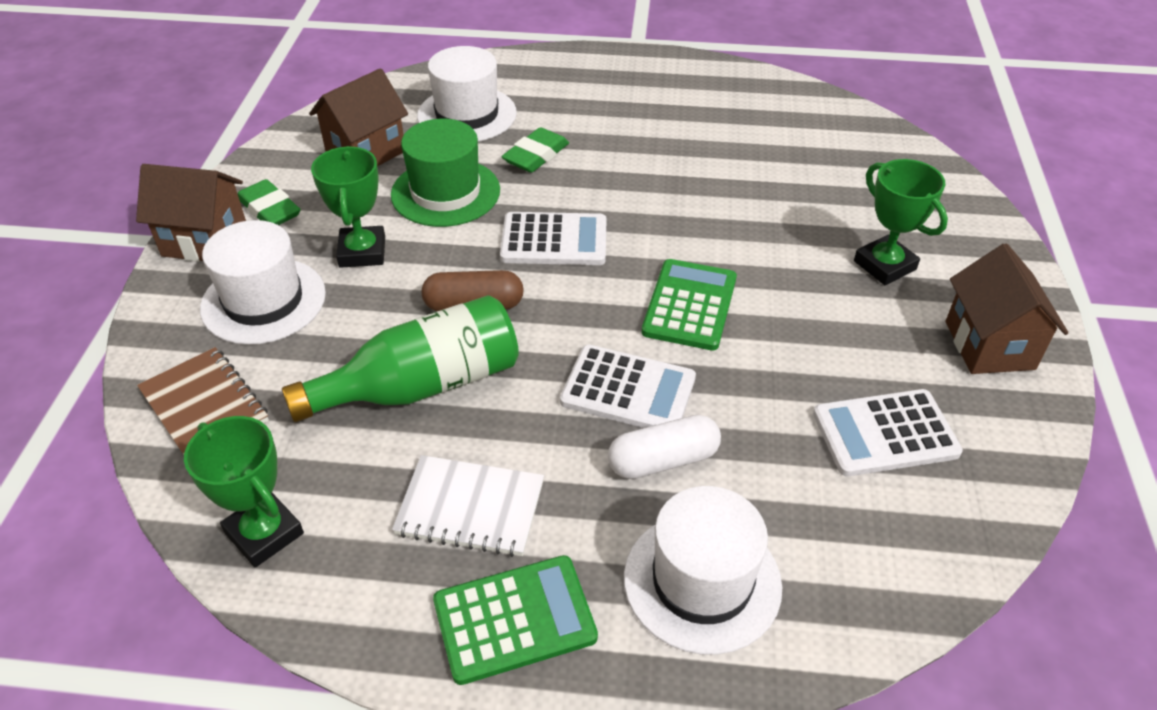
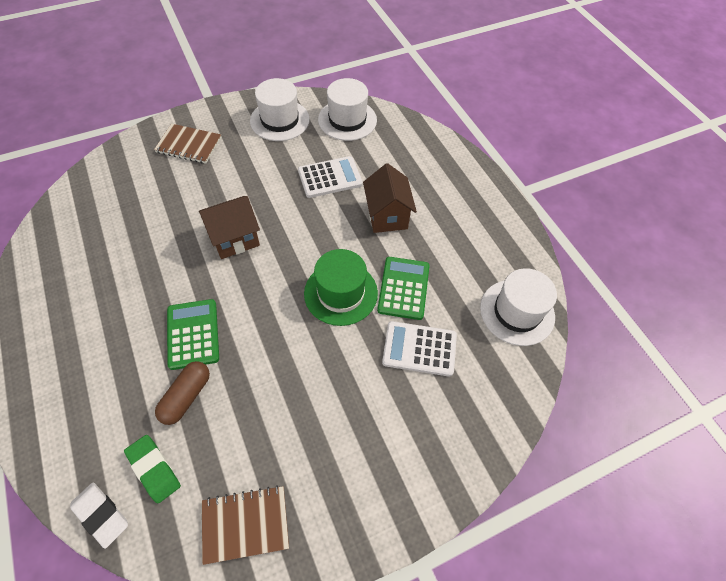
brown house: [136,164,246,262] [309,68,408,166] [946,243,1068,374] = 3 -> [199,196,260,259] [363,163,417,233] = 2
brown notebook: [137,347,269,455] = 1 -> [154,124,222,164] [202,485,289,565] = 2
green bottle: [282,295,519,422] = 1 -> none = 0
green eraser: [238,179,301,225] [502,127,569,173] = 2 -> [124,435,181,503] = 1
green trophy: [184,416,304,567] [311,146,385,268] [854,159,948,285] = 3 -> none = 0
white calculator: [500,212,607,265] [560,344,696,428] [813,389,963,476] = 3 -> [298,156,363,198] [382,321,457,377] = 2
white capsule: [608,415,721,479] = 1 -> none = 0
white eraser: none = 0 -> [70,483,128,549] = 1
white notebook: [392,455,544,557] = 1 -> none = 0

